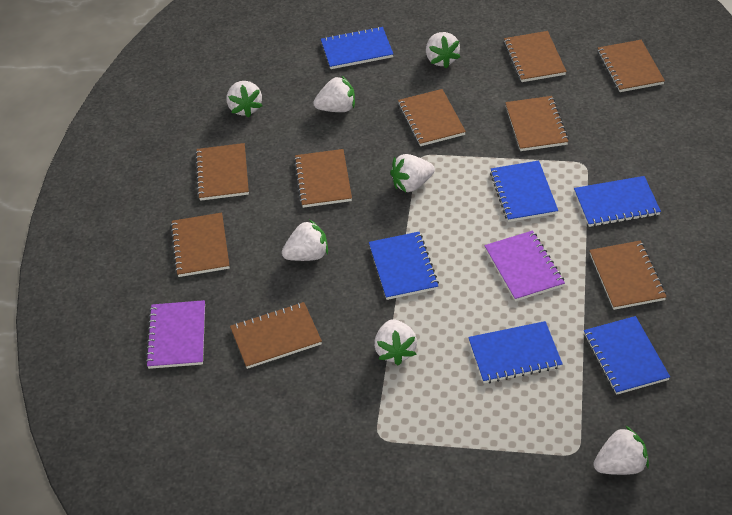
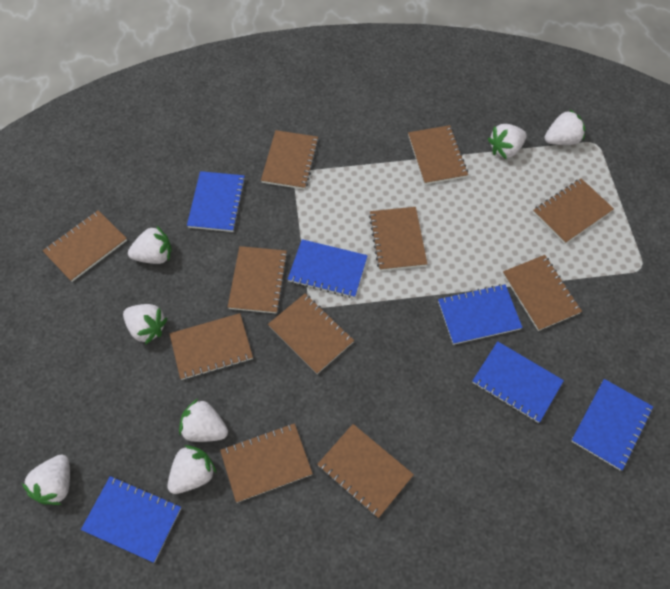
brown notebook: [170,213,229,277] [195,143,249,201] [230,302,322,369] [294,149,352,208] [398,89,466,146] [504,31,567,82] [505,96,569,151] [589,241,667,310] [597,40,665,92] = 9 -> [42,210,127,282] [169,313,253,380] [220,423,313,503] [228,246,288,314] [261,130,319,189] [268,294,354,374] [317,424,414,518] [369,207,427,271] [408,125,468,185] [503,255,582,331] [533,179,614,244] = 11
purple notebook: [145,300,205,369] [484,230,565,301] = 2 -> none = 0

